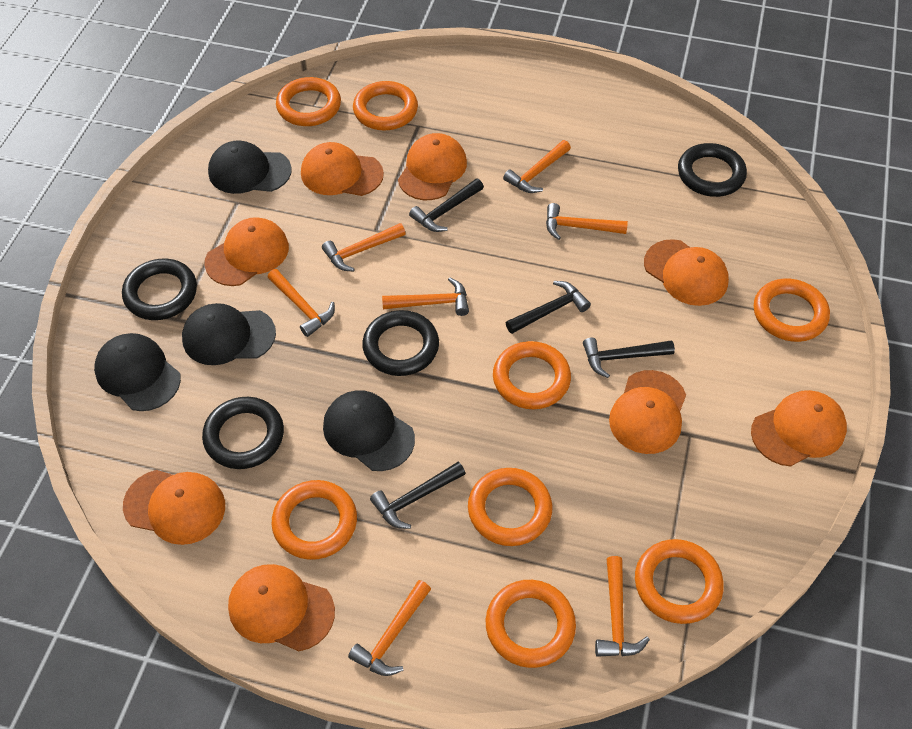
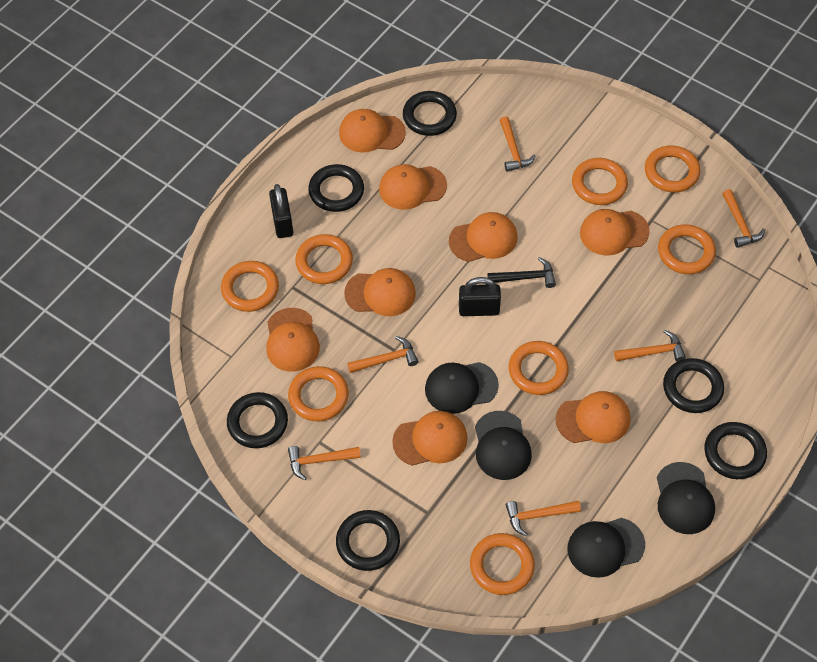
black hammer: [370,462,466,529] [409,179,484,232] [506,281,591,334] [583,338,675,378] = 4 -> [488,257,556,288] = 1
black padlock: none = 0 -> [269,184,293,238] [459,277,501,316] = 2
black ring: [122,258,197,320] [202,397,284,469] [362,310,439,376] [678,143,747,197] = 4 -> [227,392,288,448] [308,164,364,212] [336,510,400,571] [403,91,457,136] [663,358,724,413] [704,422,767,479] = 6
orange hammer: [267,269,335,337] [322,223,406,272] [348,580,431,676] [382,278,469,316] [503,140,571,193] [546,203,628,240] [595,556,650,657] = 7 -> [288,446,361,480] [347,336,418,373] [499,116,536,172] [506,501,581,536] [614,330,686,362] [722,189,765,248] = 6

